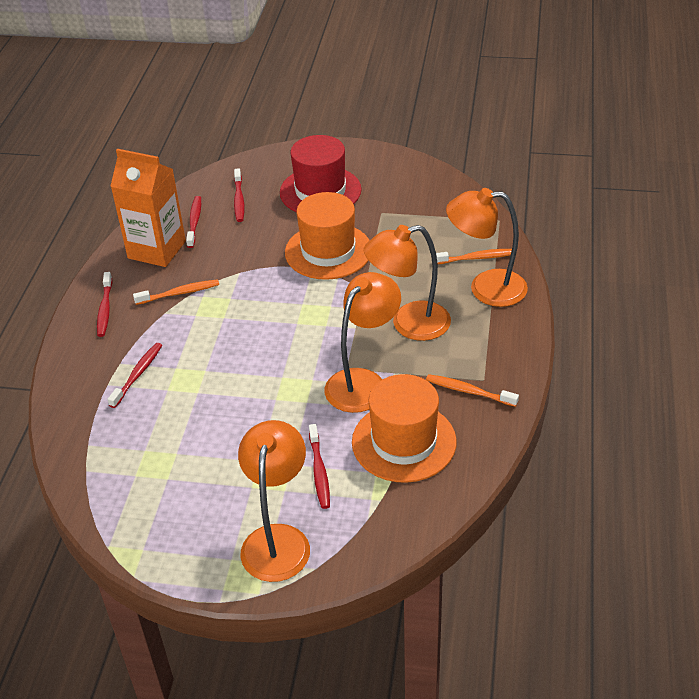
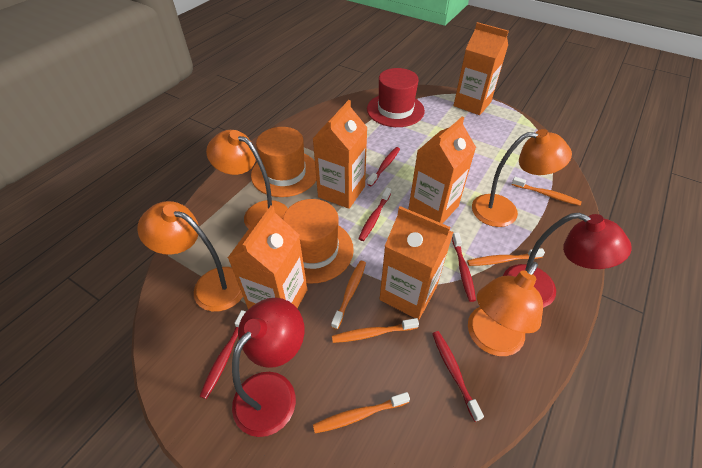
orange carton: [110,149,186,267] = 1 -> [228,205,307,309] [313,100,368,209] [380,206,454,320] [408,116,476,224] [453,22,509,115] = 5
orange toothbrush: [133,279,219,305] [426,374,519,407] [436,249,512,264] = 3 -> [313,392,410,433] [331,261,366,330] [332,318,419,343] [467,248,545,266] [512,177,582,206] = 5
red lamp: none = 0 -> [232,298,304,437] [503,213,632,308] = 2

